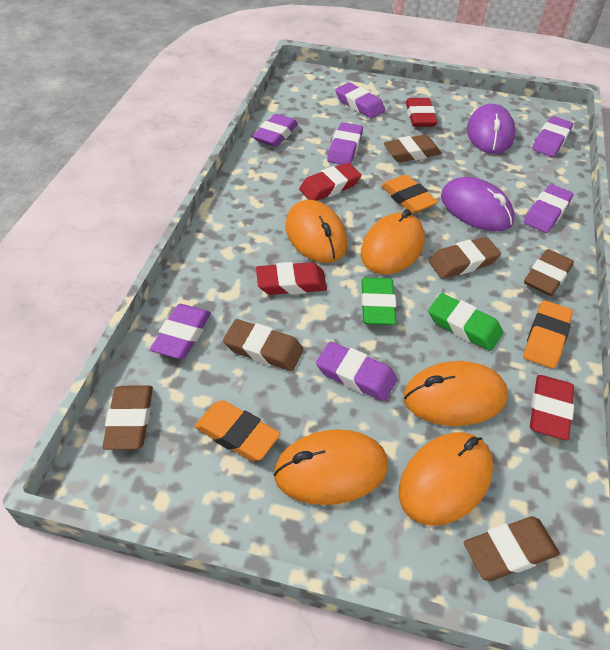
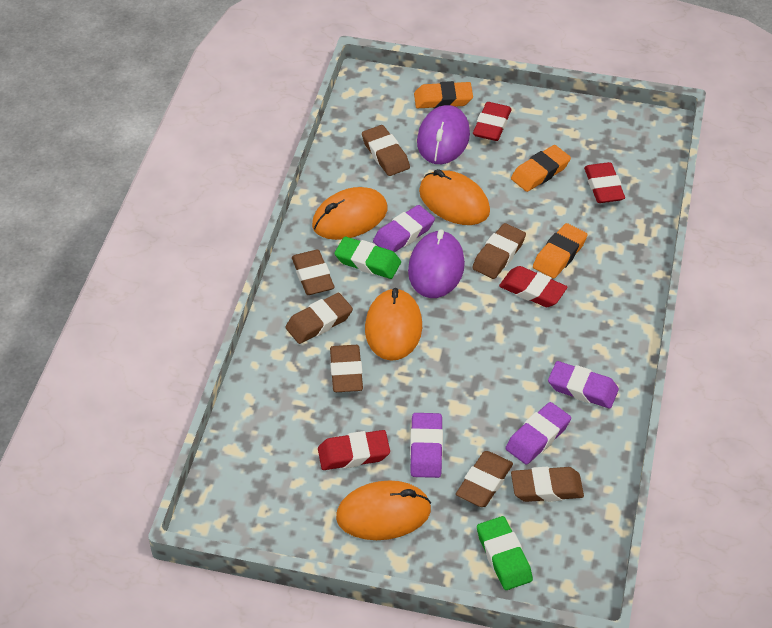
brown eraser: [102,386,153,450] [223,319,304,371] [384,135,442,162] [429,237,501,279] [464,516,560,581] [524,249,574,296] = 6 -> [285,293,353,344] [292,250,335,295] [330,345,363,392] [362,125,410,176] [456,451,513,507] [472,223,526,279] [511,467,584,502] = 7
orange mouse: [274,429,388,505] [285,200,347,263] [361,209,425,274] [399,432,493,526] [404,361,508,426] = 5 -> [312,187,387,240] [336,480,431,540] [365,288,422,361] [419,169,490,225] = 4
purple eraser: [150,304,211,359] [253,114,298,147] [316,342,397,402] [327,122,363,165] [335,82,385,118] [524,184,574,233] [532,116,573,157] = 7 -> [373,205,435,252] [410,413,443,478] [505,402,571,465] [548,361,619,409] = 4

